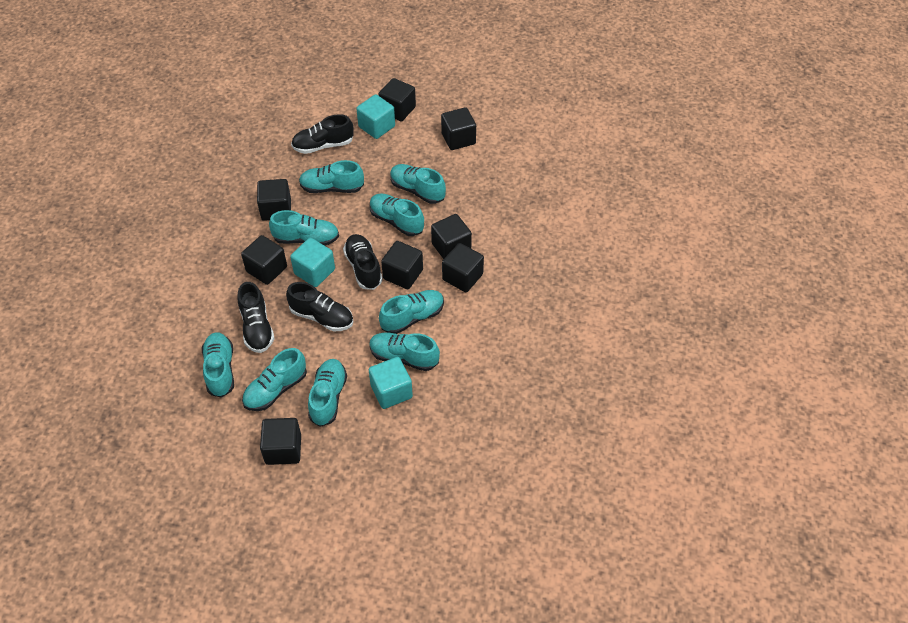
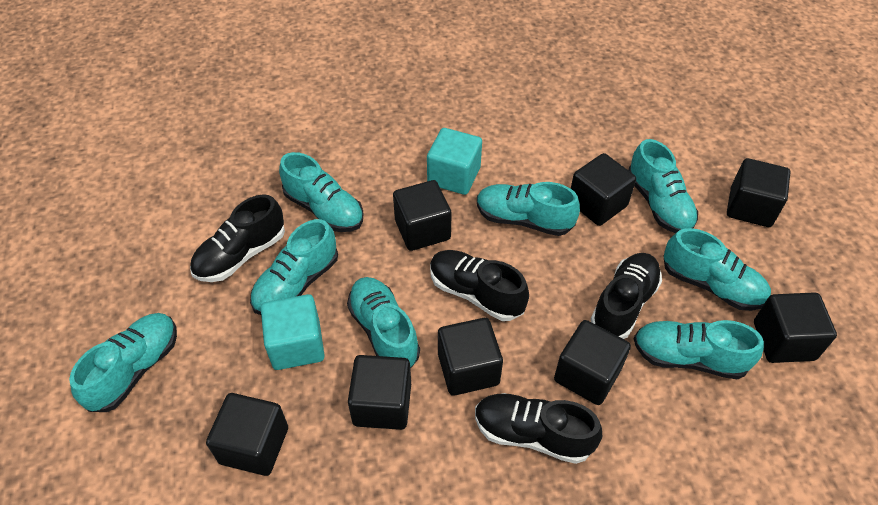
turquoise cube: [290,238,335,287] [356,94,395,139] [369,357,413,409] = 3 -> [261,294,325,370] [427,128,482,195] = 2
turquoise shoe: [202,332,234,398] [242,348,307,411] [269,210,339,246] [299,160,364,193] [308,359,347,427] [369,332,440,371] [370,193,424,236] [379,290,444,334] [390,164,446,204] = 9 -> [69,313,177,412] [250,219,338,315] [279,152,363,232] [347,277,420,369] [477,182,580,236] [629,139,698,233] [634,320,764,379] [664,228,771,311] = 8

